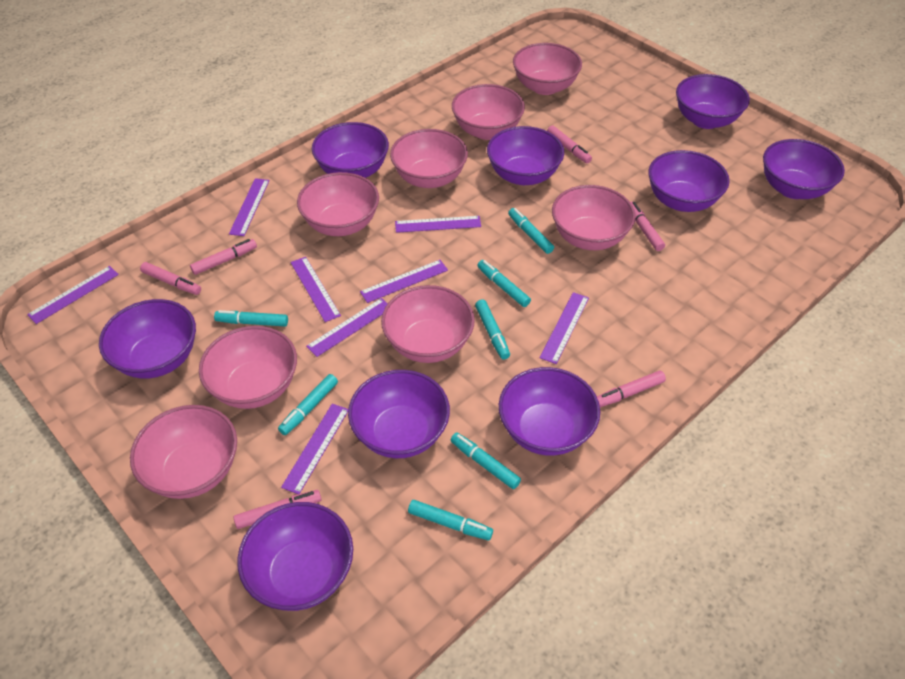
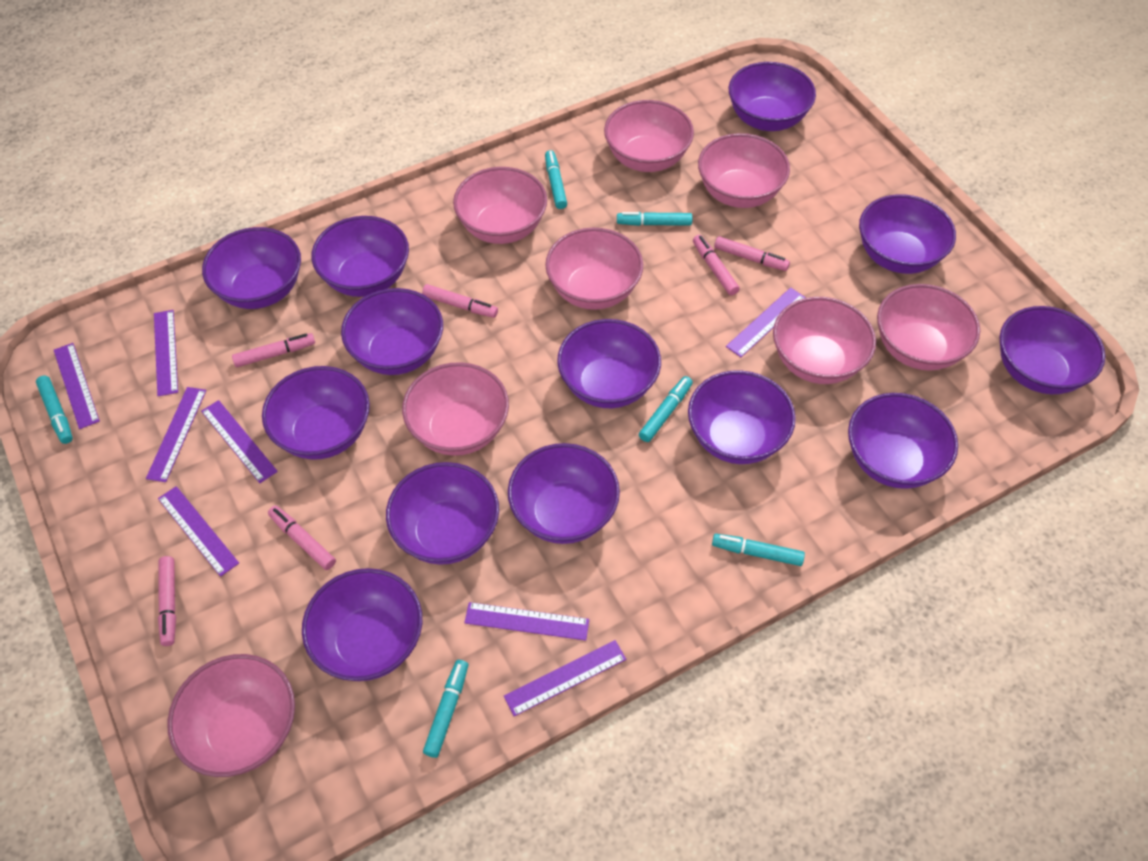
purple bowl: [99,299,196,379] [237,502,353,611] [312,122,389,178] [348,370,450,458] [487,126,564,185] [499,367,600,456] [648,150,730,212] [676,74,750,129] [763,139,845,199] = 9 -> [202,227,301,309] [262,366,370,460] [302,568,422,681] [312,216,409,297] [341,288,443,375] [386,462,499,565] [508,443,620,544] [557,319,661,408] [688,370,796,464] [729,62,816,131] [848,393,958,489] [859,194,956,274] [999,306,1105,394] = 13
turquoise marker: [214,310,288,327] [278,374,338,435] [408,500,493,540] [451,432,521,489] [475,299,510,360] [477,260,531,307] [508,208,554,254] = 7 -> [36,376,73,444] [423,660,468,758] [545,150,567,209] [617,212,692,226] [639,376,693,442] [712,534,805,566] = 6

